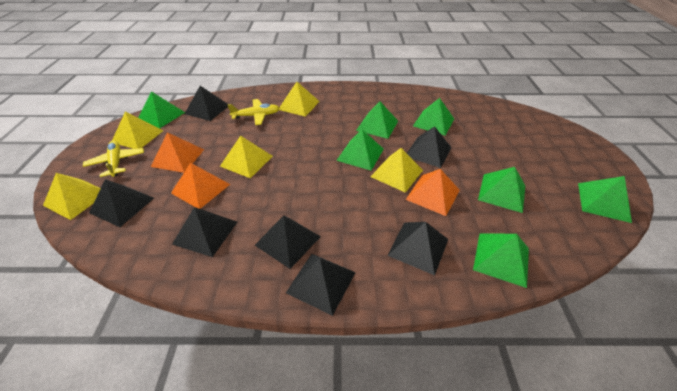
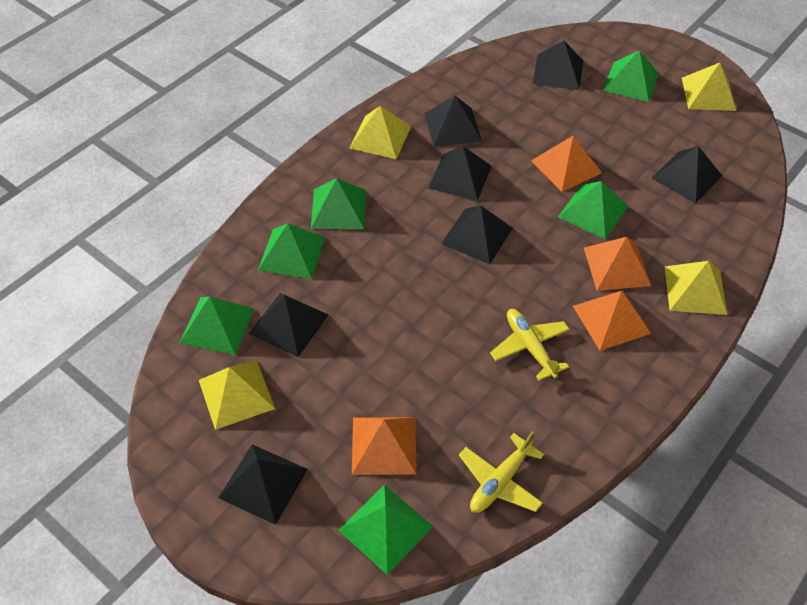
green pyramid: [138,91,185,128] [336,130,384,171] [356,101,398,139] [413,98,454,135] [473,234,529,288] [478,167,525,213] [578,176,632,223] = 7 -> [180,297,255,355] [258,223,325,279] [311,178,366,229] [338,484,433,575] [558,181,628,240] [603,50,659,102] = 6
orange pyramid: [151,132,204,173] [171,163,230,209] [406,169,460,216] = 3 -> [352,417,417,475] [531,136,602,192] [573,290,651,351] [584,237,651,291] = 4
yellow pyramid: [43,173,101,220] [112,111,163,149] [220,136,273,178] [279,82,320,117] [370,148,423,193] = 5 -> [199,361,275,430] [349,106,411,159] [665,261,727,315] [682,63,736,111] = 4

